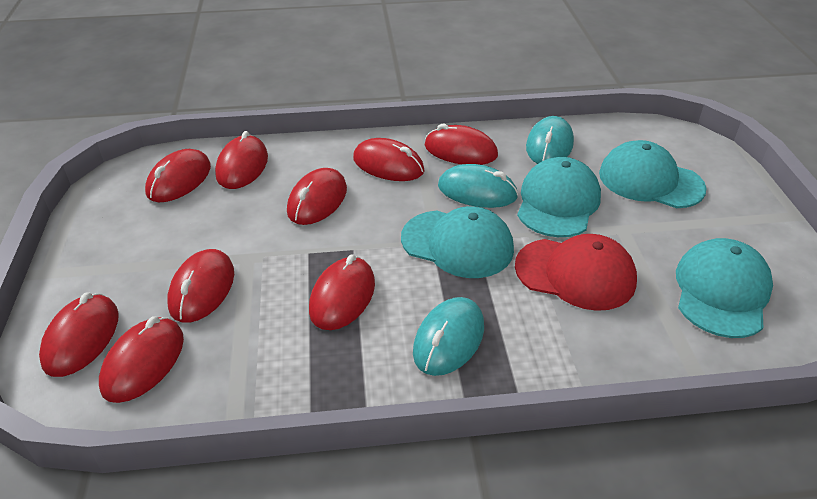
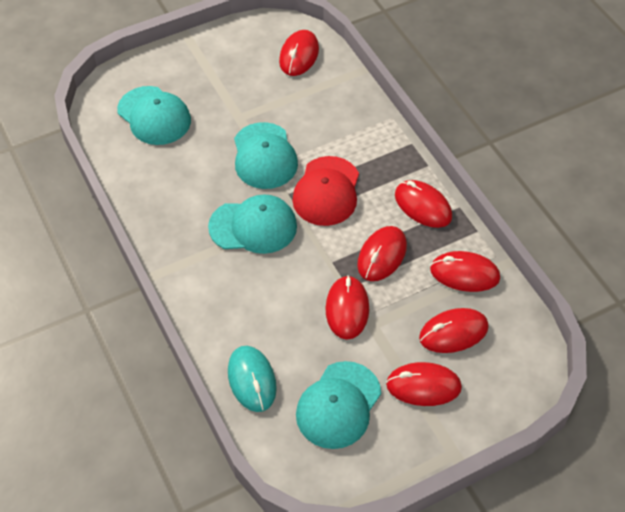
red mouse: [39,292,119,377] [99,316,184,403] [145,149,211,202] [167,249,234,323] [215,131,268,189] [287,168,347,225] [309,254,375,330] [353,138,424,181] [425,124,498,165] = 9 -> [279,30,319,76] [325,275,369,340] [357,226,407,281] [386,362,462,406] [395,180,452,228] [419,308,489,353] [430,251,500,292] = 7
turquoise mouse: [413,297,484,376] [438,164,518,208] [526,116,574,164] = 3 -> [228,346,277,412] = 1

